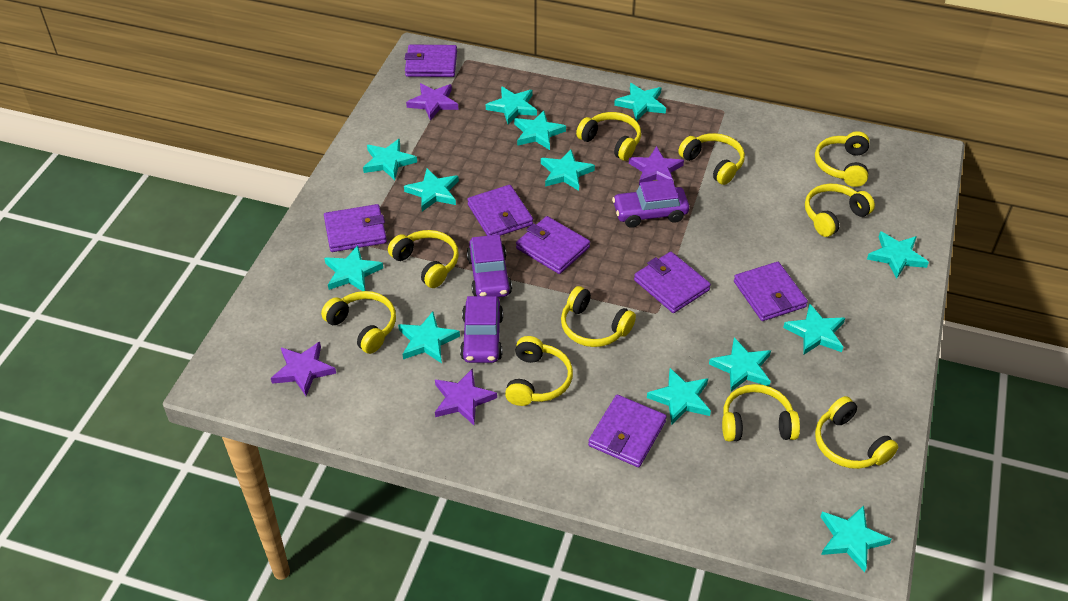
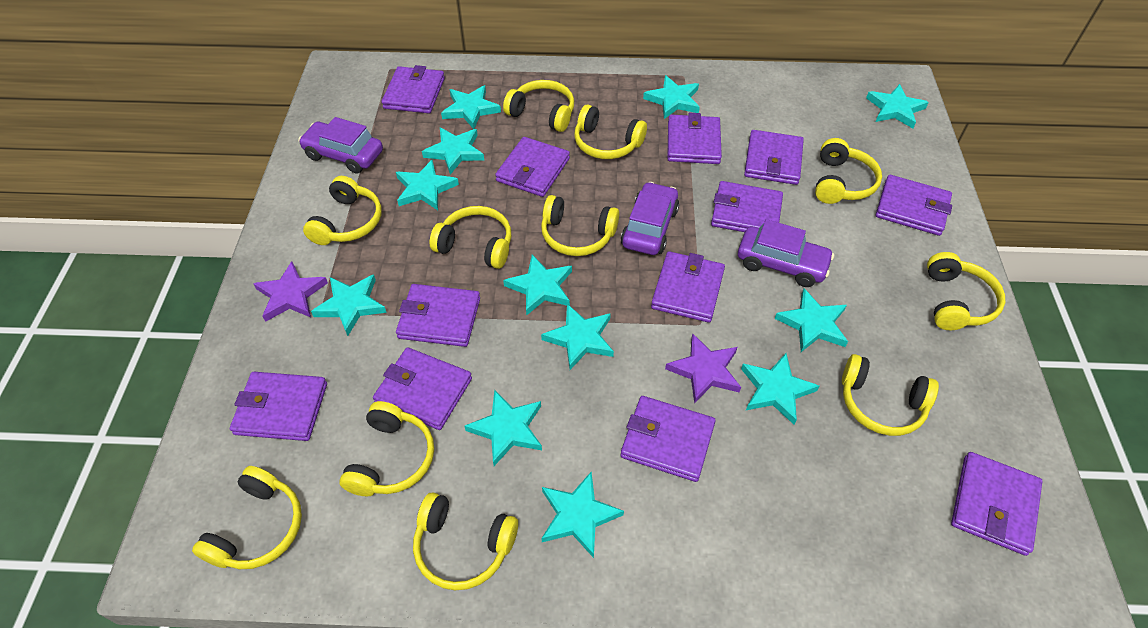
purple star: [271,342,336,396] [406,83,459,121] [435,368,497,425] [629,146,684,186] = 4 -> [253,261,328,322] [665,333,741,404] = 2
purple wallet: [324,204,387,252] [405,44,457,77] [467,185,533,236] [516,216,590,274] [588,395,667,467] [634,252,711,313] [734,262,808,321] = 7 -> [230,372,327,441] [373,347,472,430] [382,65,445,113] [396,284,480,347] [495,137,570,197] [621,396,716,482] [651,251,725,323] [667,113,722,164] [711,181,783,232] [744,130,804,185] [876,175,952,236] [951,452,1042,556] = 12
turquoise star: [324,245,383,291] [363,139,417,180] [398,312,460,363] [404,168,459,211] [486,86,537,124] [514,110,566,150] [541,149,595,191] [614,83,666,121] [647,368,711,424] [709,338,771,391] [783,303,845,355] [820,505,892,572] [867,231,929,279] = 13 -> [311,274,387,336] [396,160,459,210] [422,128,484,175] [441,85,501,129] [465,390,542,466] [503,255,572,316] [541,304,614,370] [541,471,624,558] [643,75,700,119] [741,353,819,424] [775,289,848,352] [866,84,929,128] = 12
yellow headphones: [321,291,396,354] [388,230,459,288] [505,336,573,406] [561,286,636,347] [576,112,641,161] [678,133,745,185] [722,384,800,442] [805,184,875,237] [815,131,869,187] [815,396,898,469] = 10 -> [192,466,302,569] [303,176,382,245] [339,401,434,496] [413,492,518,590] [430,206,511,269] [503,80,574,132] [541,195,619,256] [574,104,647,159] [815,138,882,204] [842,354,939,436] [927,252,1005,330] = 11

